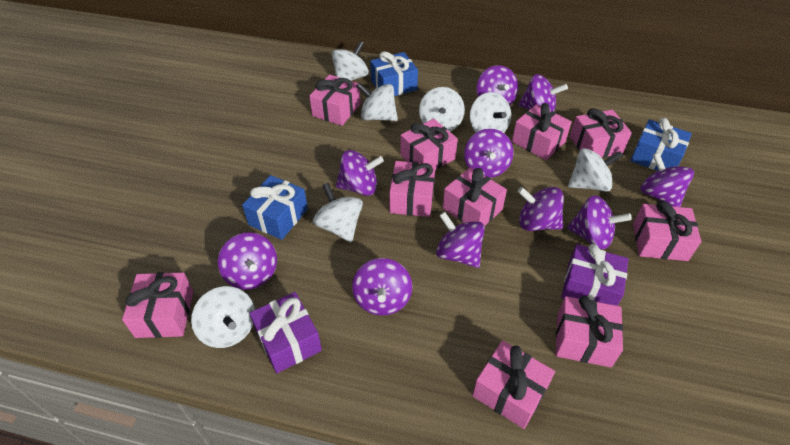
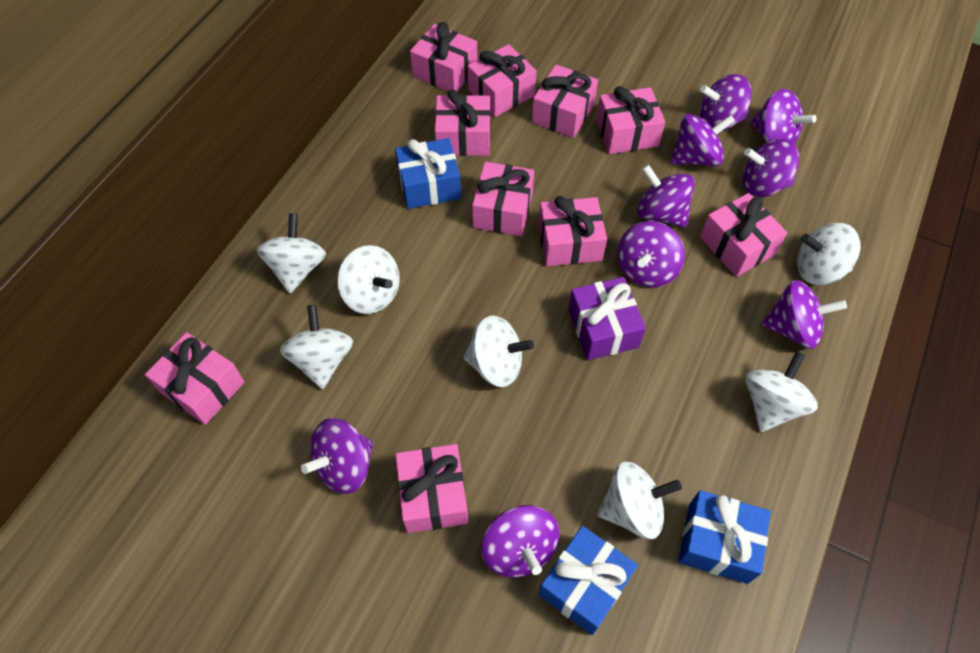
purple gift: [249,292,322,373] [561,244,628,306] = 2 -> [568,277,646,360] = 1
purple spinning top: [218,232,277,290] [336,150,384,196] [352,258,412,316] [436,212,485,268] [464,129,514,178] [477,65,518,106] [518,74,568,112] [518,187,564,231] [567,195,632,249] [640,152,694,207] = 10 -> [301,418,373,494] [482,505,560,578] [617,221,685,288] [637,164,695,228] [671,114,735,167] [700,74,752,131] [743,139,799,197] [750,89,817,144] [761,280,847,349] = 9

